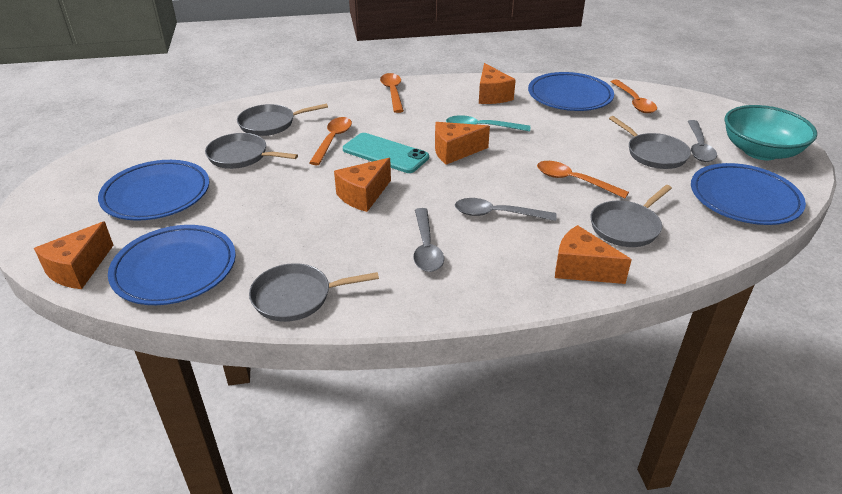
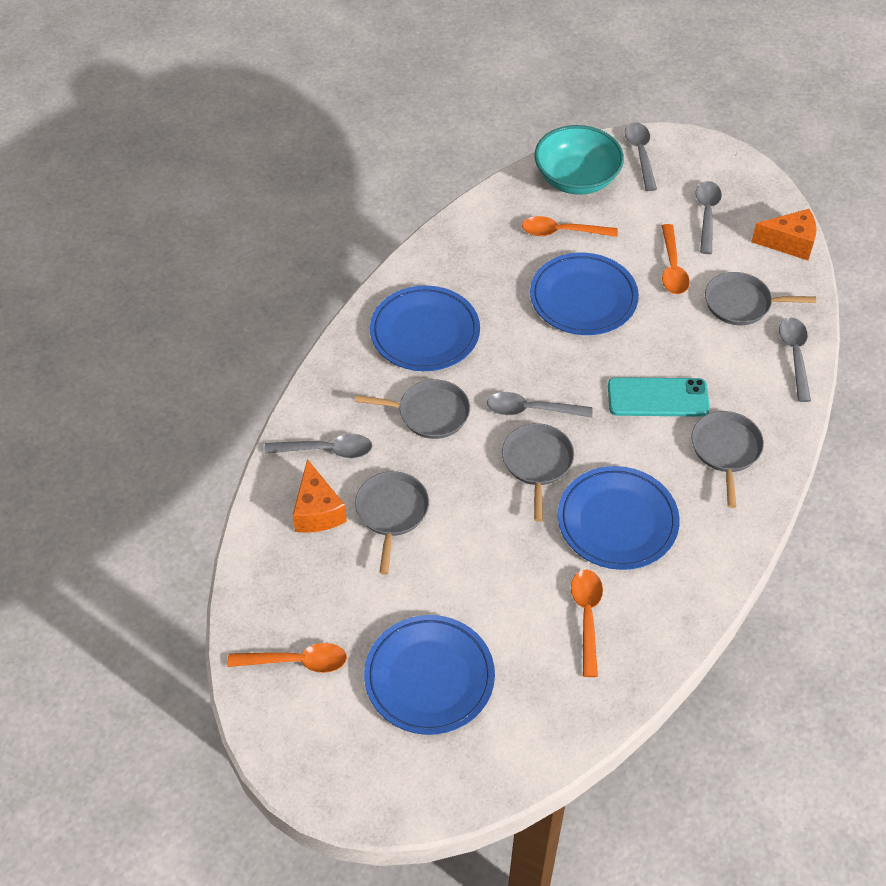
grey spoon: [413,208,444,272] [455,198,557,221] [688,120,717,162] = 3 -> [264,434,372,458] [487,392,593,418] [625,122,657,191] [695,181,722,254] [779,317,811,402] = 5
orange cheese: [34,221,113,289] [334,158,391,212] [435,122,490,165] [479,63,516,104] [555,225,632,284] = 5 -> [293,459,347,533] [751,209,817,260] = 2
turquoise spoon: [446,115,530,132] = 1 -> none = 0

